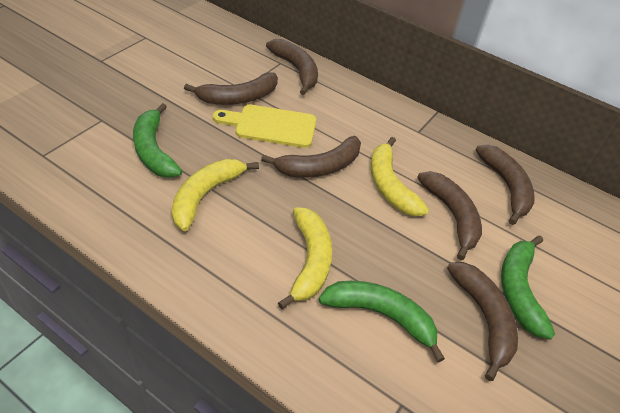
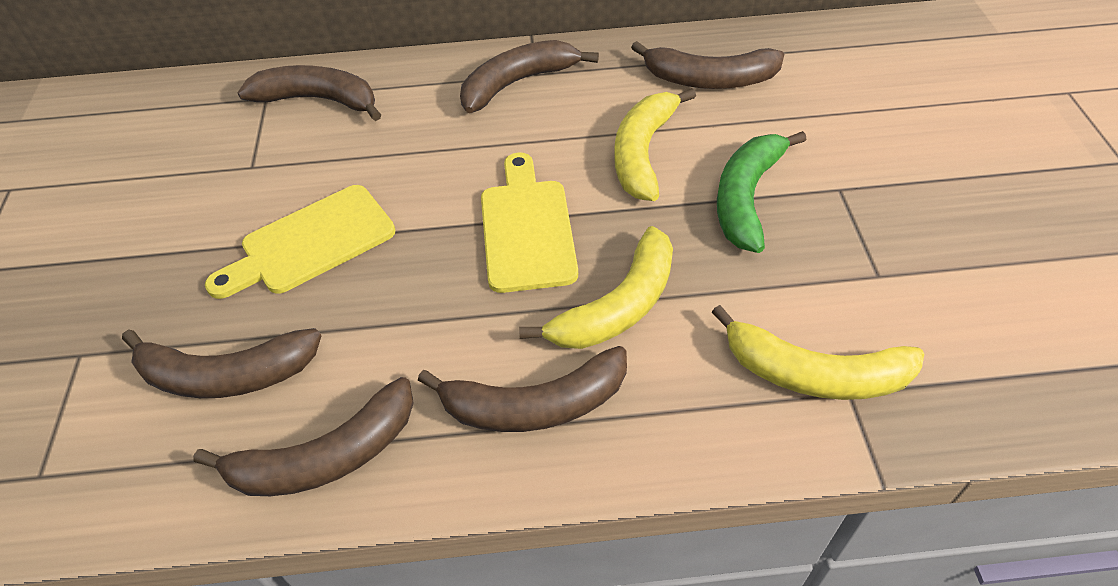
green banana: [133,103,182,178] [319,281,445,362] [501,236,555,340] = 3 -> [717,131,807,253] = 1
yellow cutting board: [213,105,316,148] = 1 -> [205,185,395,299] [481,153,578,293] = 2

